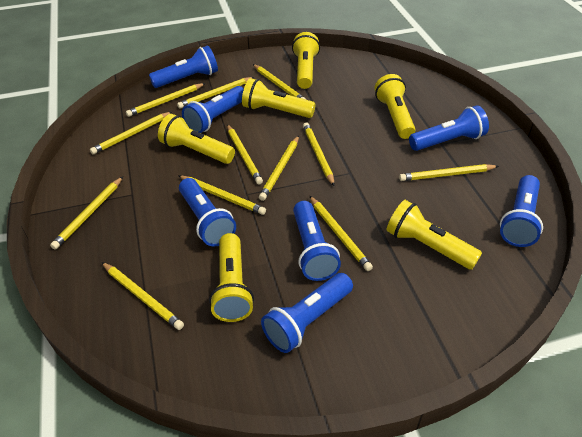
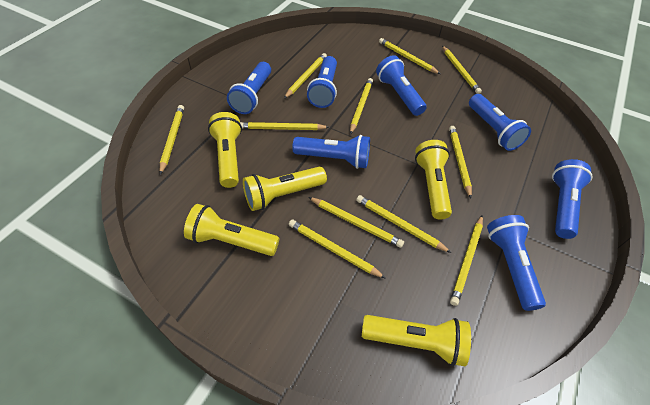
yellow flashlight: [158,114,235,164] [209,233,254,322] [242,78,316,118] [292,32,320,89] [375,74,416,139] [387,200,482,270] = 6 -> [184,204,280,256] [208,112,242,188] [243,167,327,211] [362,315,471,367] [415,140,452,219] = 5
yellow pencil: [50,177,123,250] [90,112,172,154] [102,262,184,330] [126,83,206,117] [177,77,254,109] [178,175,266,215] [227,124,263,184] [253,64,306,99] [259,136,299,201] [303,123,335,186] [310,196,373,271] [399,164,499,181] = 12 -> [160,105,184,175] [240,122,329,130] [284,53,327,99] [289,219,386,279] [308,197,404,248] [350,78,373,134] [356,195,452,253] [379,38,440,74] [442,46,482,94] [449,126,472,198] [450,215,483,306] = 11

